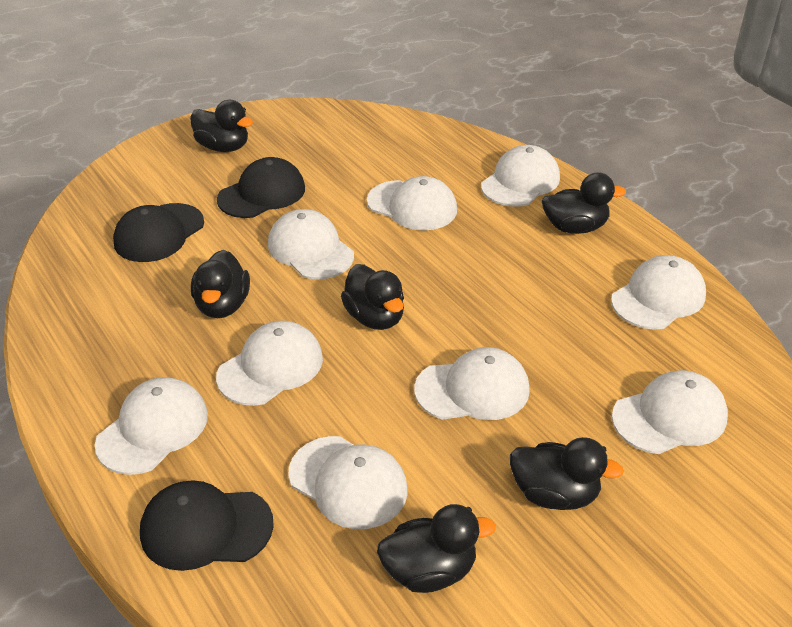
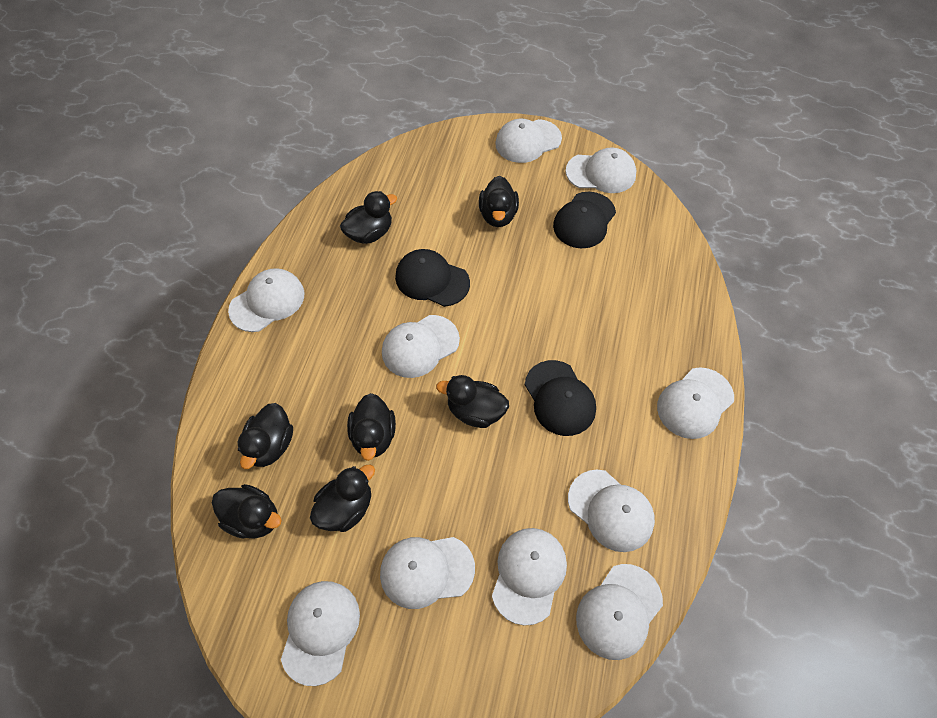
black duck: [190,100,253,152] [191,250,250,318] [341,264,404,330] [377,504,496,593] [510,437,624,510] [542,172,626,234] = 6 -> [212,484,282,539] [238,403,293,469] [310,464,375,532] [340,191,397,244] [347,393,396,461] [436,375,509,428] [479,176,519,227] = 7
white cap: [95,377,208,475] [216,321,323,406] [268,209,354,279] [288,436,408,529] [367,176,457,231] [414,347,530,420] [481,145,560,207] [611,255,706,330] [612,370,728,454] = 9 -> [228,268,304,332] [281,581,360,686] [380,537,475,609] [382,315,460,378] [492,528,567,626] [495,119,562,163] [565,147,636,193] [568,470,655,552] [576,564,663,660] [657,367,734,439] = 10

